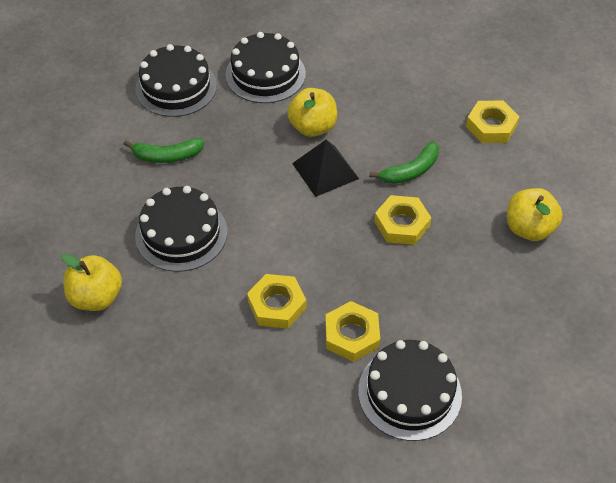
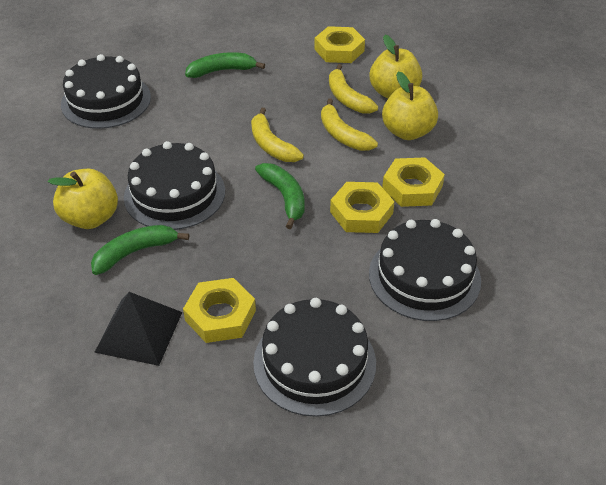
green banana: [124,138,205,163] [369,141,439,184] = 2 -> [91,225,189,275] [185,52,265,78] [255,163,305,229] = 3
yellow banana: none = 0 -> [251,108,304,162] [321,98,378,151] [329,64,378,114] = 3

